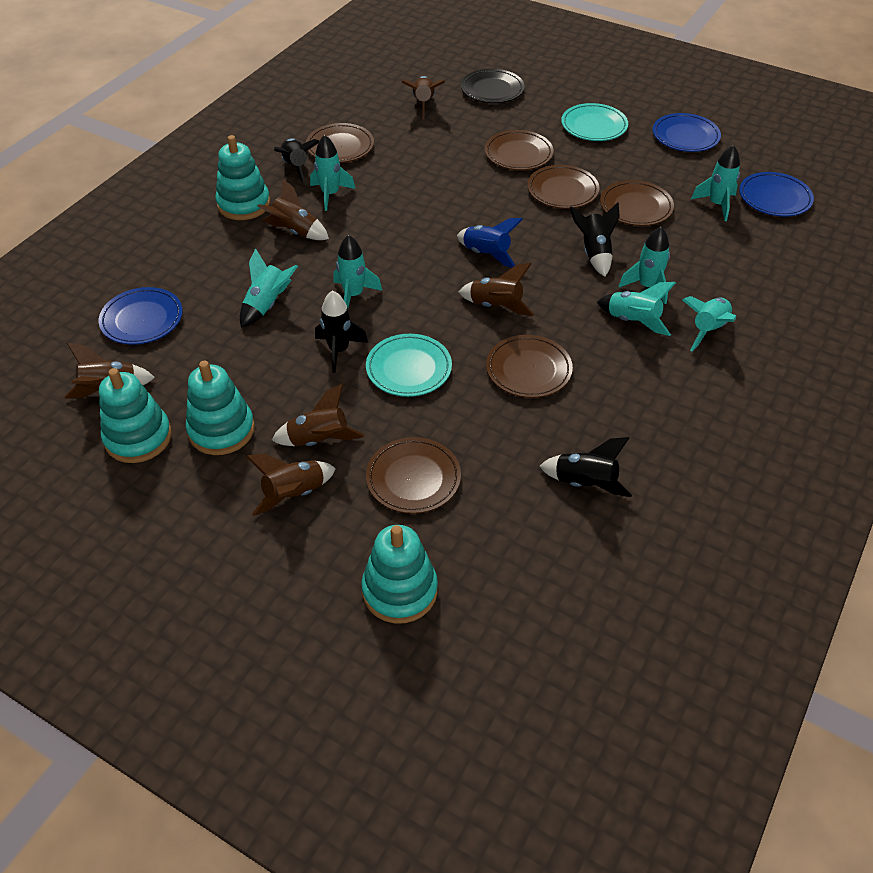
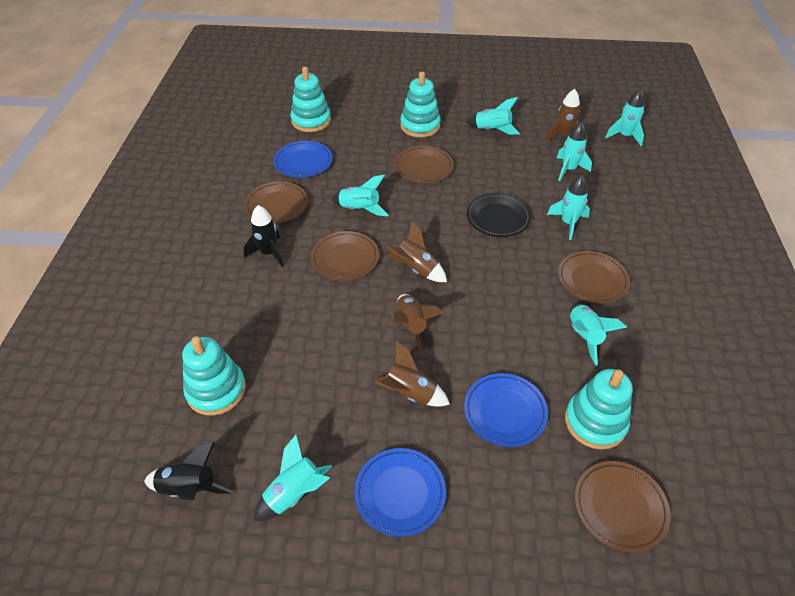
black rocket: [274,138,319,185] [315,290,368,373] [539,437,632,497] [570,202,620,277] = 4 -> [144,442,233,500] [243,205,284,267] = 2
blue rocket: [457,218,523,268] = 1 -> none = 0
brown plate: [306,123,374,163] [366,437,461,514] [485,130,553,170] [486,335,573,398] [527,165,600,209] [600,180,674,226] = 6 -> [244,182,308,224] [311,231,379,281] [394,146,454,183] [558,251,630,304] [575,461,671,552] = 5
brown rocket: [65,343,155,399] [246,454,336,516] [258,178,329,240] [272,383,365,446] [402,76,445,119] [458,263,534,316] = 6 -> [372,341,450,407] [386,222,447,282] [392,294,443,354] [545,89,580,142] = 4
turquoise plate: [366,334,452,397] [561,103,628,141] = 2 -> none = 0

